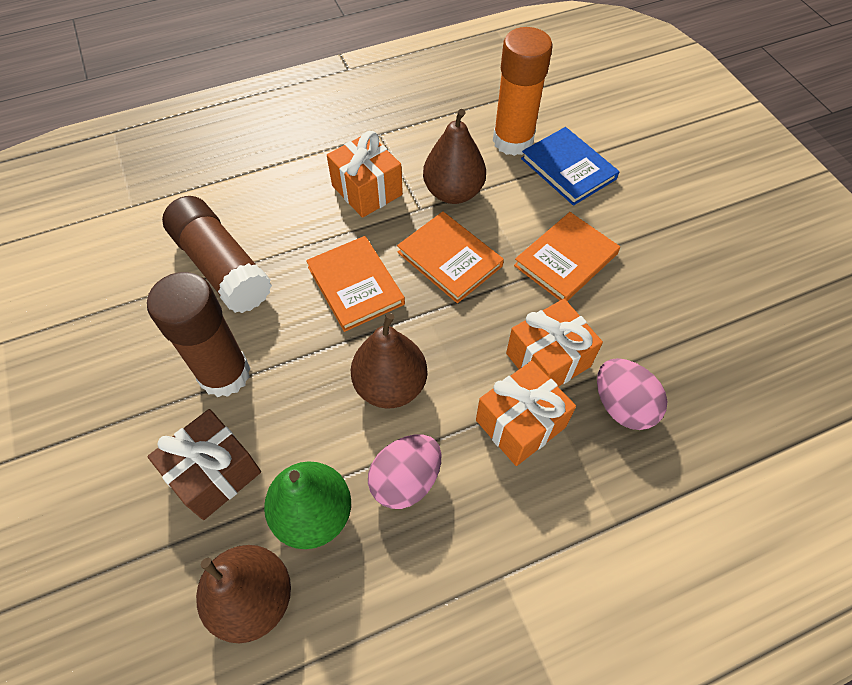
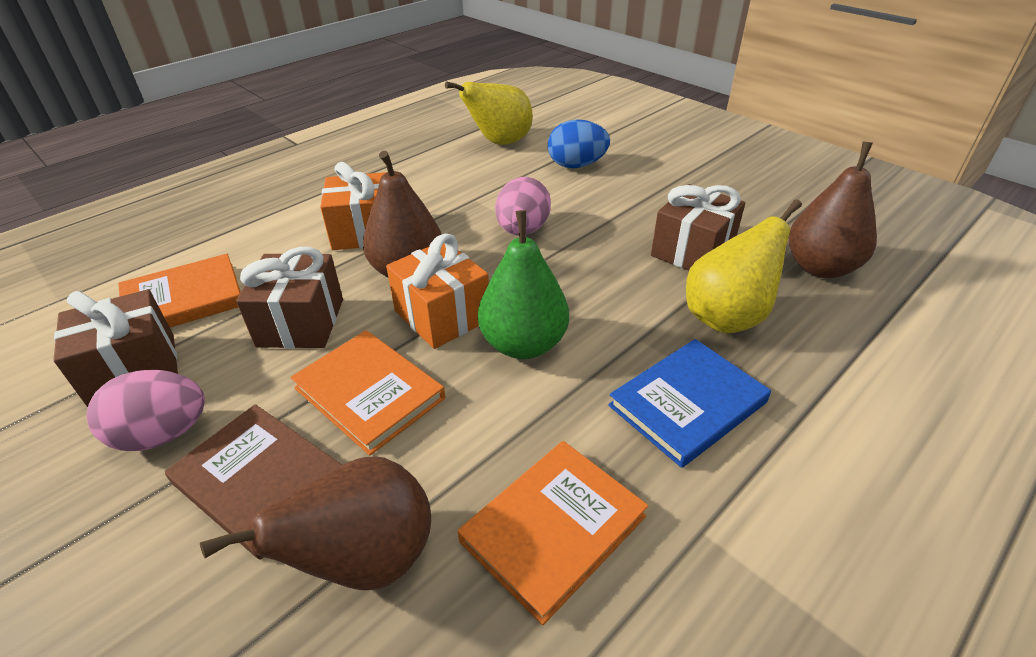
blue egg: none = 0 -> [548,120,610,168] = 1
brown book: none = 0 -> [165,404,342,560] = 1
brown gift: [147,409,261,520] = 1 -> [54,289,178,407] [236,247,343,348] [651,184,745,270] = 3
brown glue stick: [147,272,251,397] [162,196,272,313] = 2 -> none = 0
orange gift: [327,131,403,218] [476,361,576,466] [506,299,603,387] = 3 -> [320,162,387,250] [386,234,489,349] = 2
orange glue stick: [493,27,553,156] = 1 -> none = 0
yellow pear: none = 0 -> [445,81,533,145] [686,199,802,334] = 2

